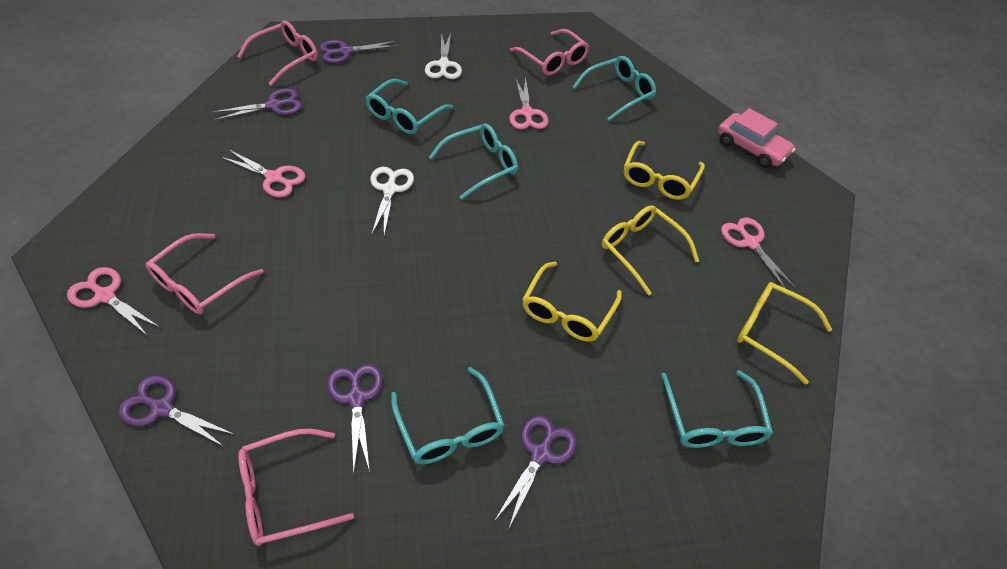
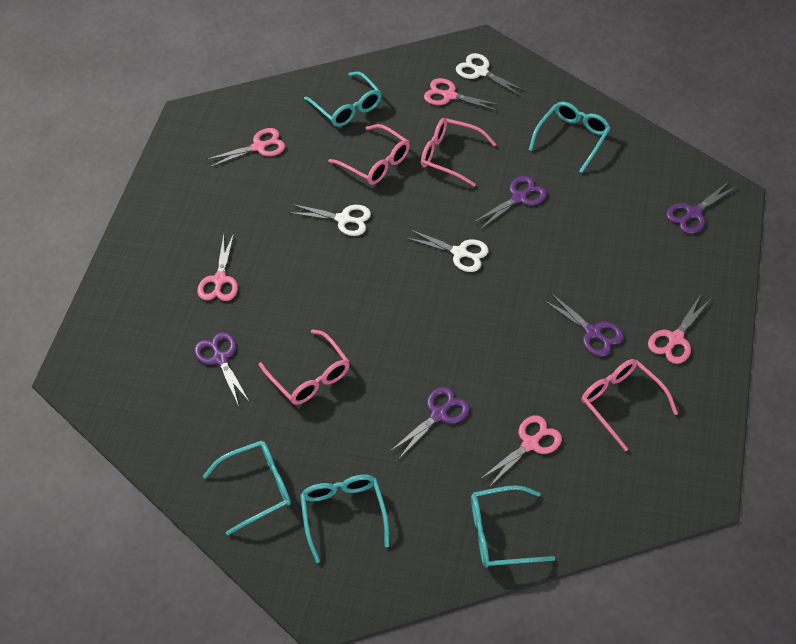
pink car: [718,108,795,168] = 1 -> none = 0
pink scissors: [67,267,159,336] [221,149,306,197] [509,76,549,129] [721,218,796,289] = 4 -> [197,233,238,301] [206,128,285,167] [424,78,501,111] [480,415,562,487] [648,294,711,364] = 5
white scissors: [370,167,414,235] [425,33,462,79] = 2 -> [288,204,371,236] [406,229,489,272] [456,53,526,96] = 3
yellow glasses: [522,262,622,342] [602,205,699,296] [624,141,705,200] [737,282,832,385] = 4 -> none = 0

